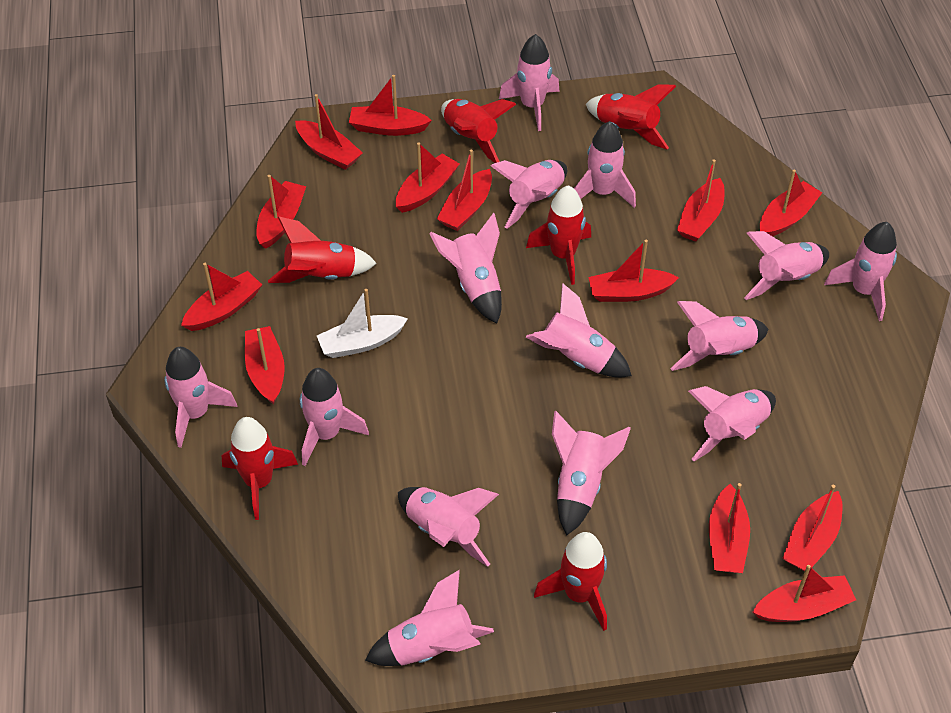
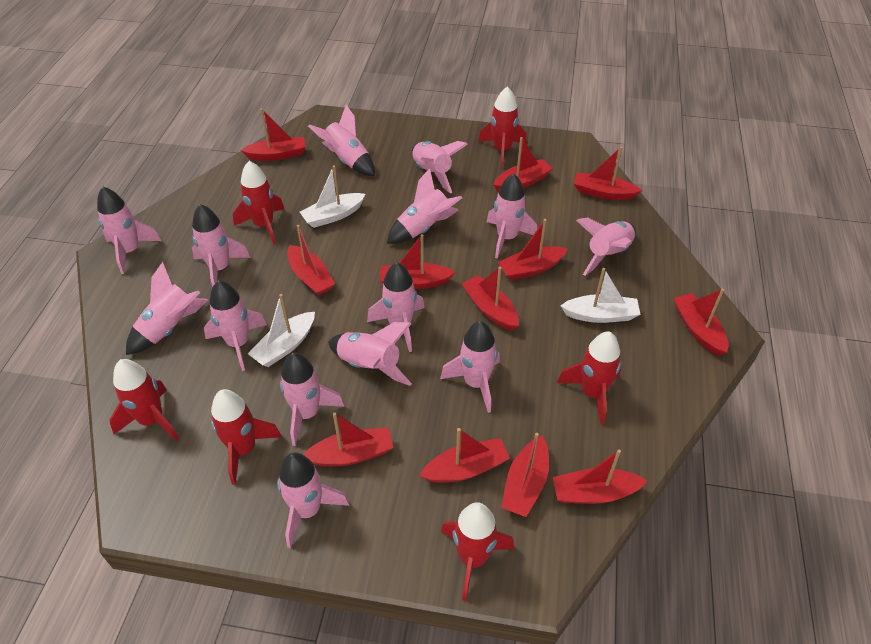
red boat: [181,263,262,331] [245,326,285,404] [256,175,306,249] [295,94,363,170] [349,75,432,136] [396,143,459,213] [437,150,492,231] [588,240,679,302] [677,159,725,242] [709,483,750,573] [753,565,856,622] [760,170,822,236] [782,485,843,571] = 13 -> [241,108,306,161] [287,225,335,296] [303,413,393,467] [380,234,455,289] [419,428,510,483] [462,267,519,331] [493,137,553,192] [498,219,568,280] [501,433,549,517] [552,449,647,504] [574,147,642,200] [674,289,728,356] = 12
white boat: [317,289,408,358] = 1 -> [248,294,315,367] [300,165,365,228] [561,268,641,323] = 3

